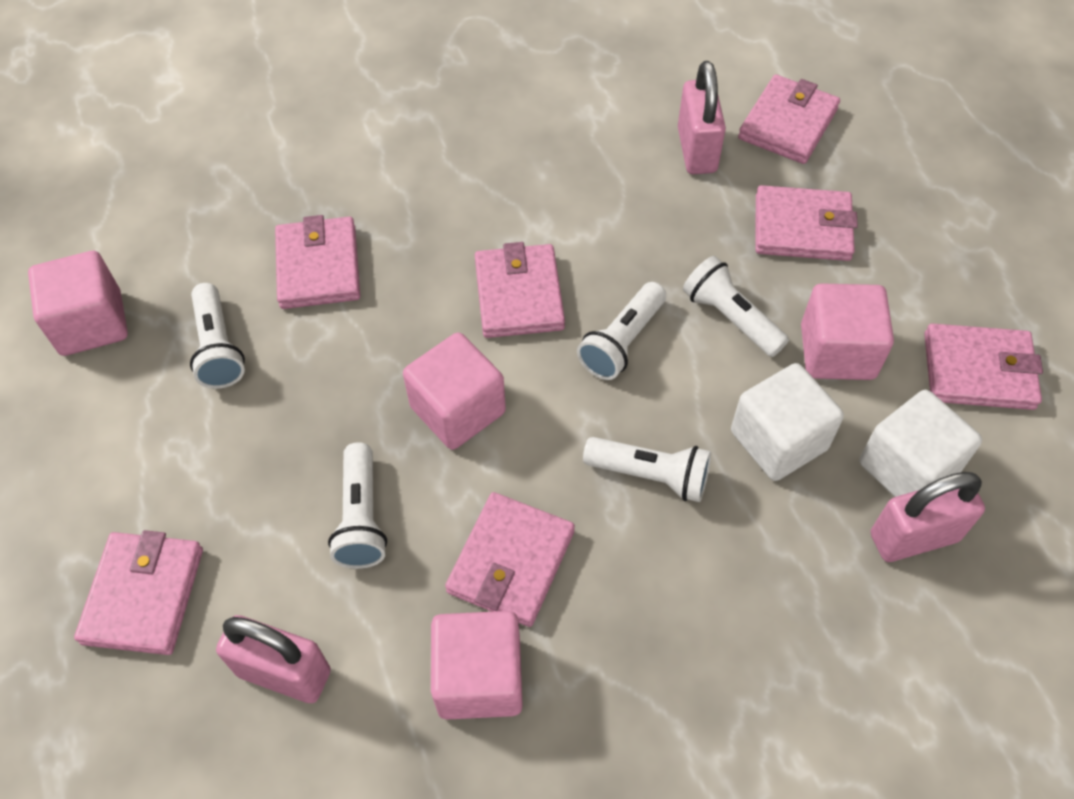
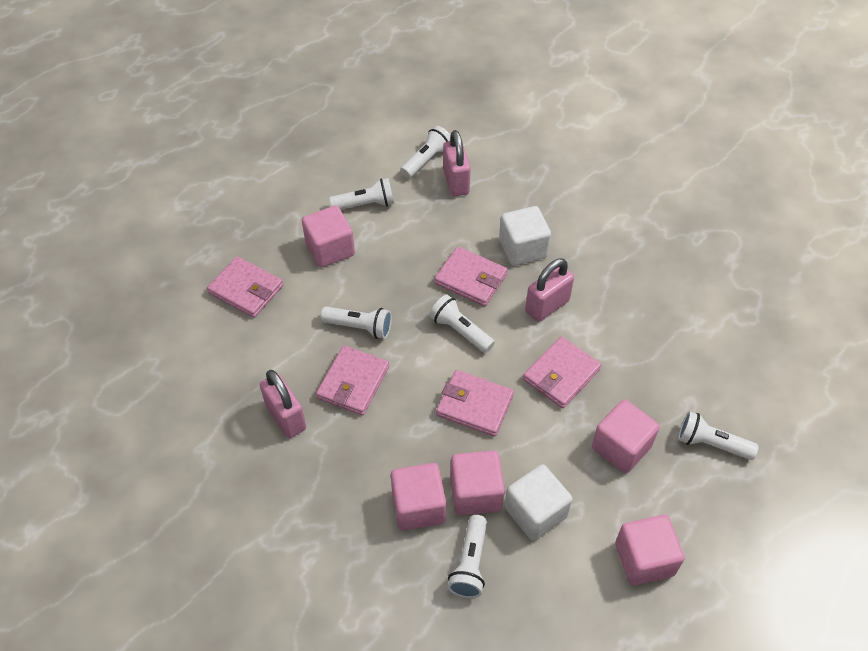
pink cube: [28,251,128,356] [403,332,506,450] [431,611,523,720] [801,283,894,380] = 4 -> [302,205,355,267] [391,463,446,530] [450,450,505,515] [592,400,660,473] [615,515,685,586] = 5
pink wallet: [74,530,203,655] [275,215,360,309] [445,492,575,627] [475,242,565,338] [738,74,840,164] [755,185,858,261] [924,323,1043,410] = 7 -> [207,256,283,318] [316,345,389,416] [434,247,508,306] [436,370,514,437] [523,337,601,408] = 5
white flashlight: [190,283,245,389] [328,442,387,569] [577,282,666,380] [583,437,711,502] [683,256,789,357] = 5 -> [321,307,392,339] [329,178,394,210] [400,126,451,178] [429,294,495,353] [448,515,487,598] [678,411,759,460] = 6

